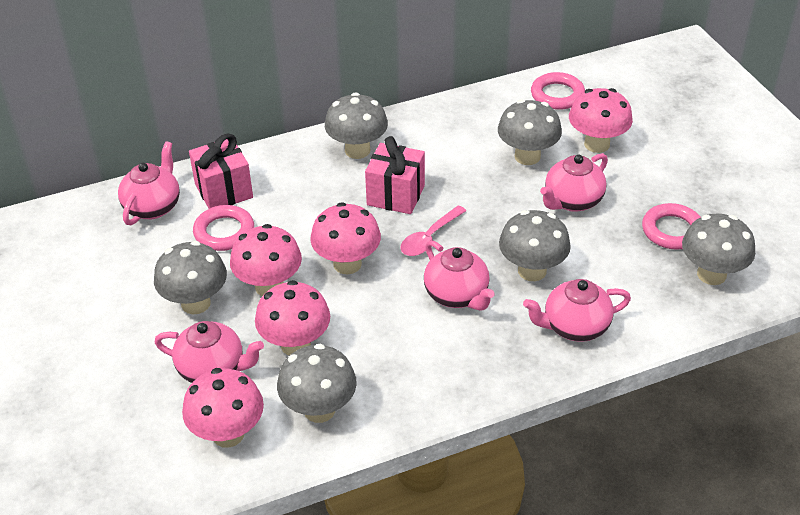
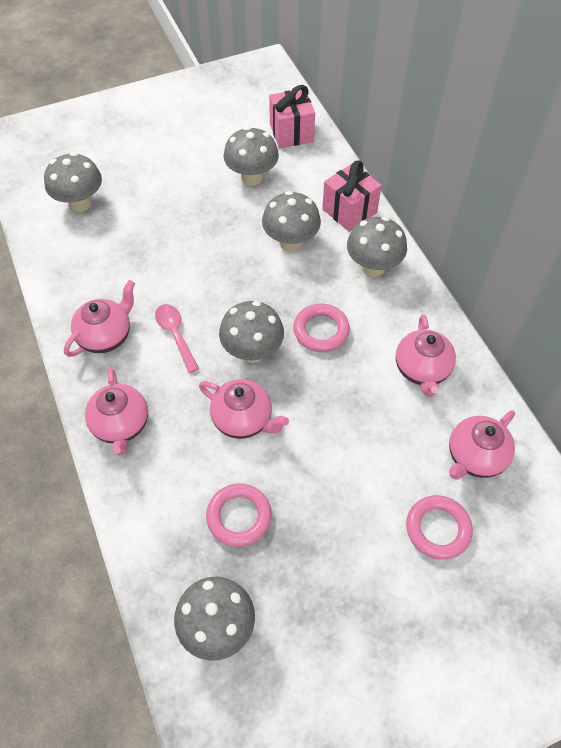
pink mushroom: [182,368,264,448] [230,224,302,296] [255,280,330,355] [310,202,381,274] [569,88,633,153] = 5 -> none = 0

